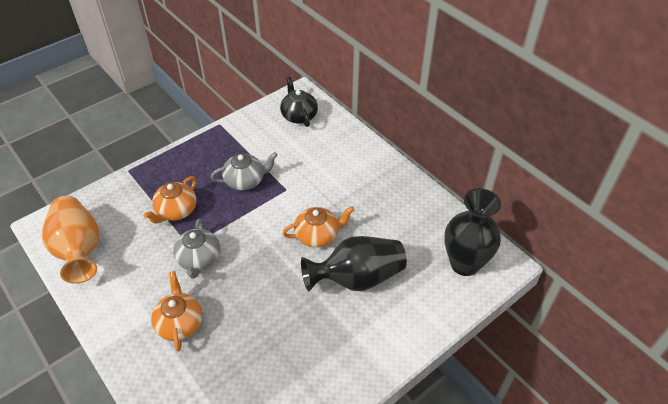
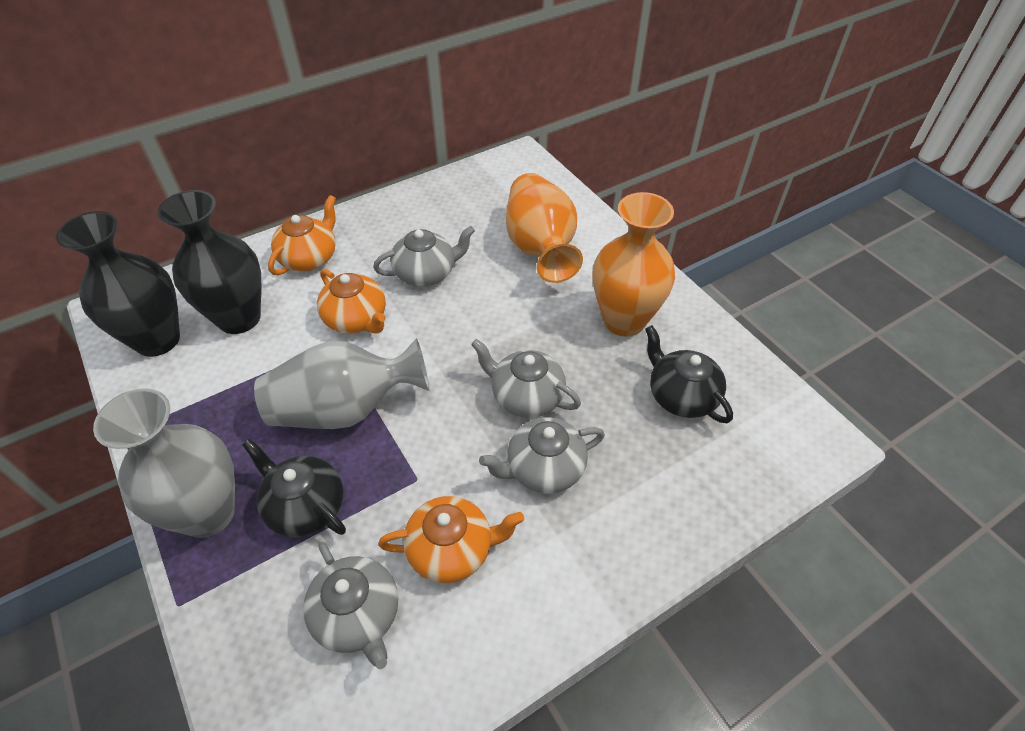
black teapot: [280,77,318,127] = 1 -> [242,439,346,537] [645,325,733,423] = 2
grey teapot: [173,218,220,279] [211,152,278,191] = 2 -> [303,542,398,669] [373,226,475,287] [471,339,581,418] [479,417,605,494] = 4
grey vase: none = 0 -> [93,388,235,538] [254,338,429,429] = 2
orange vase: [42,196,100,284] = 1 -> [506,173,583,283] [593,192,675,337] = 2

